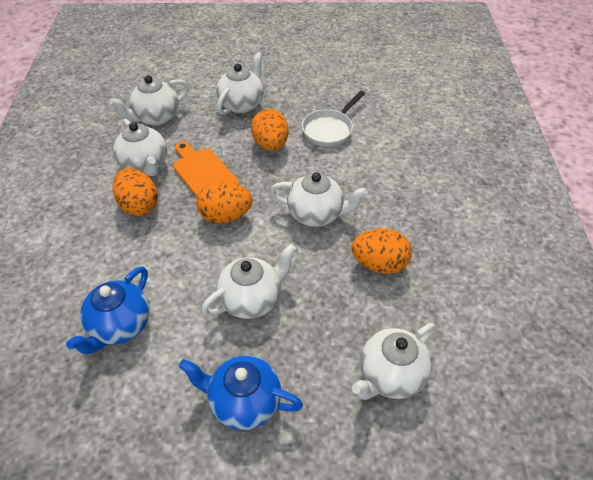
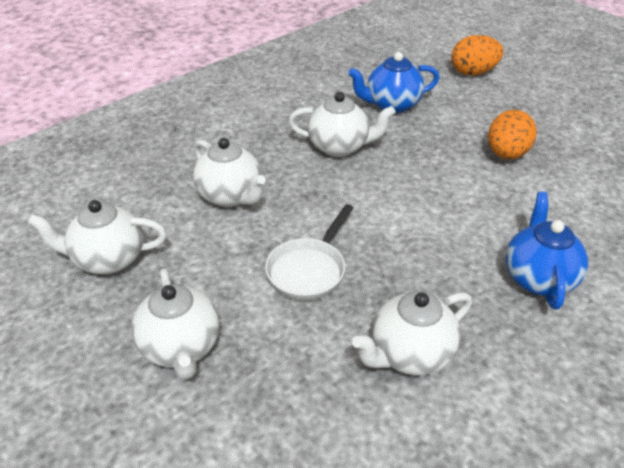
orange cutting board: [173,141,239,197] = 1 -> none = 0
orange egg: [113,168,158,216] [196,181,252,224] [251,109,288,151] [352,229,412,274] = 4 -> [451,35,504,75] [488,110,537,159] = 2
white teapot: [109,75,189,126] [113,119,167,177] [201,244,296,319] [216,52,264,115] [270,173,368,227] [352,323,435,400] = 6 -> [27,200,167,274] [131,269,220,379] [193,138,266,207] [288,92,396,157] [352,291,472,375] = 5

